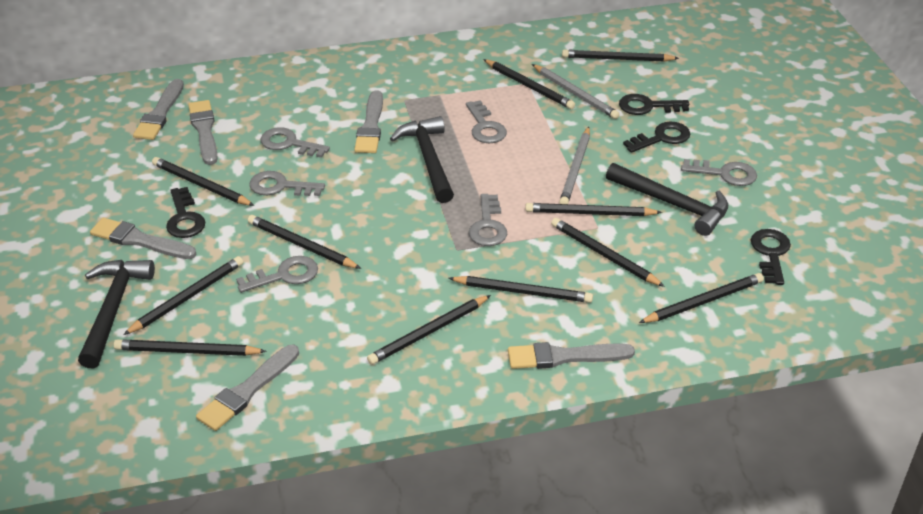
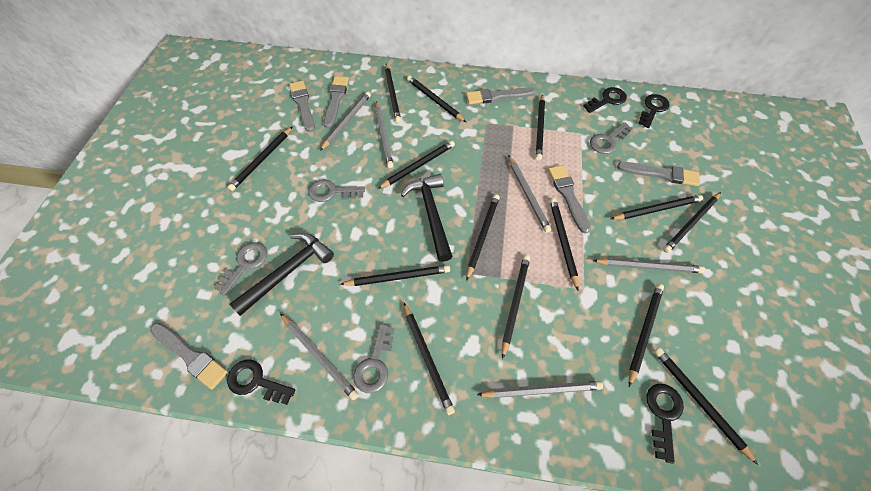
black hammer: [78,260,155,368] [390,116,454,203] [606,163,728,236] = 3 -> [230,233,334,316] [401,174,453,262] = 2
black pencil: [114,339,267,356] [123,256,243,335] [152,157,254,206] [248,215,361,269] [367,295,491,365] [449,276,593,303] [483,59,575,109] [525,203,662,216] [551,218,665,287] [562,50,679,62] [639,273,764,323] = 11 -> [228,126,293,191] [340,265,450,286] [378,141,455,189] [385,64,401,123] [404,303,455,415] [407,76,466,122] [466,194,500,281] [502,255,530,359] [536,94,545,161] [550,198,579,290] [611,195,703,220] [629,284,664,387] [654,348,758,465] [663,192,721,253] = 14
grey key: [236,256,318,293] [249,171,325,196] [261,127,330,158] [466,100,507,143] [469,194,507,246] [681,159,757,186] = 6 -> [214,242,267,296] [308,179,365,202] [353,324,394,393] [590,122,633,154] = 4
grey pencil: [532,64,620,119] [559,127,590,204] = 2 -> [280,313,359,400] [320,91,371,151] [375,101,393,168] [477,381,603,398] [508,155,551,233] [592,258,705,273] = 6

